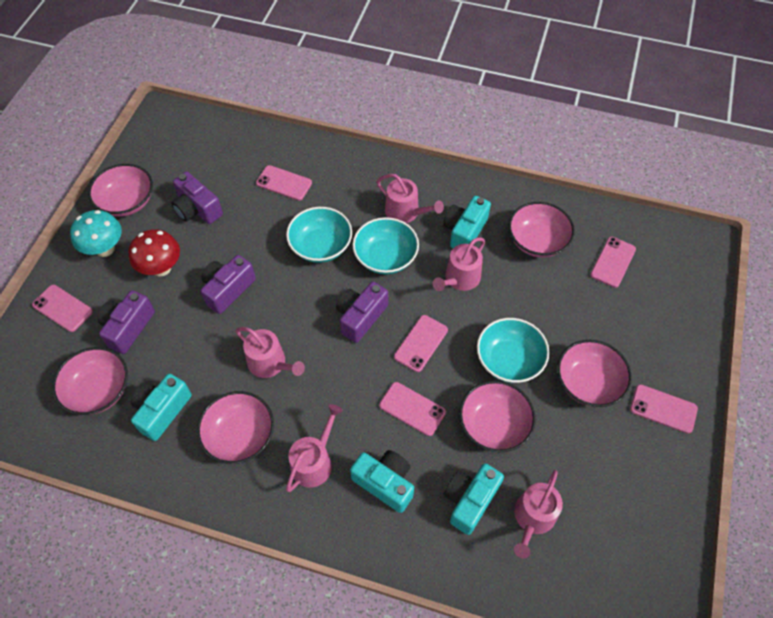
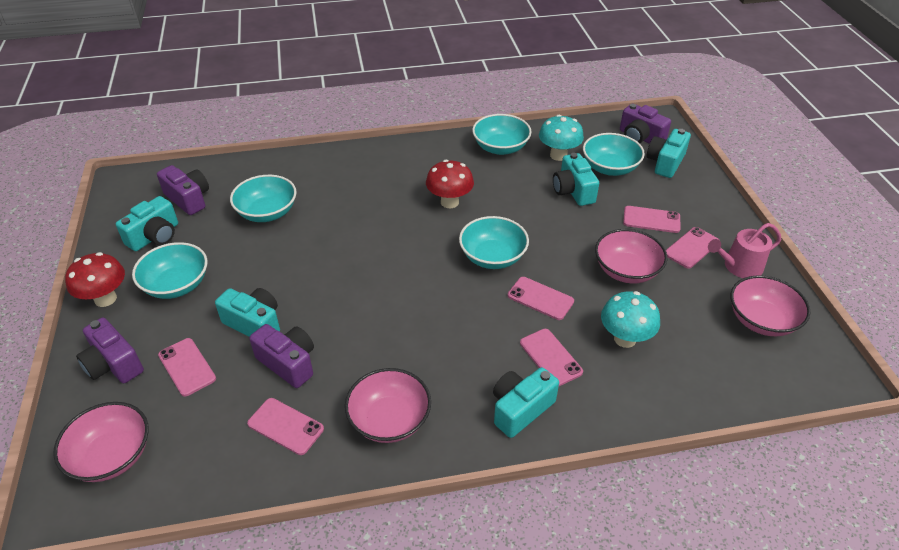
pink bowl: [52,347,128,415] [88,164,153,217] [197,391,274,464] [459,381,536,452] [509,202,575,257] [557,340,632,407] = 6 -> [53,402,149,482] [345,368,431,443] [595,229,667,283] [730,275,810,336] = 4
pink watering can: [235,327,305,378] [286,404,343,492] [377,174,444,223] [433,237,485,291] [514,470,563,558] = 5 -> [708,223,781,278] = 1
red mushroom: [128,229,180,277] = 1 -> [65,252,125,307] [426,159,474,208] = 2
turquoise bowl: [286,207,352,263] [352,217,419,274] [477,318,550,383] = 3 -> [132,242,207,299] [230,175,297,222] [459,216,529,269] [472,114,531,155] [583,133,645,176] = 5
turquoise camera: [131,374,192,441] [350,450,414,513] [443,196,491,248] [444,463,504,535] = 4 -> [116,196,178,251] [215,288,280,337] [493,367,559,438] [553,153,599,206] [647,129,691,178] = 5
turquoise mushroom: [70,210,122,257] = 1 -> [539,115,584,161] [601,291,660,348] = 2

